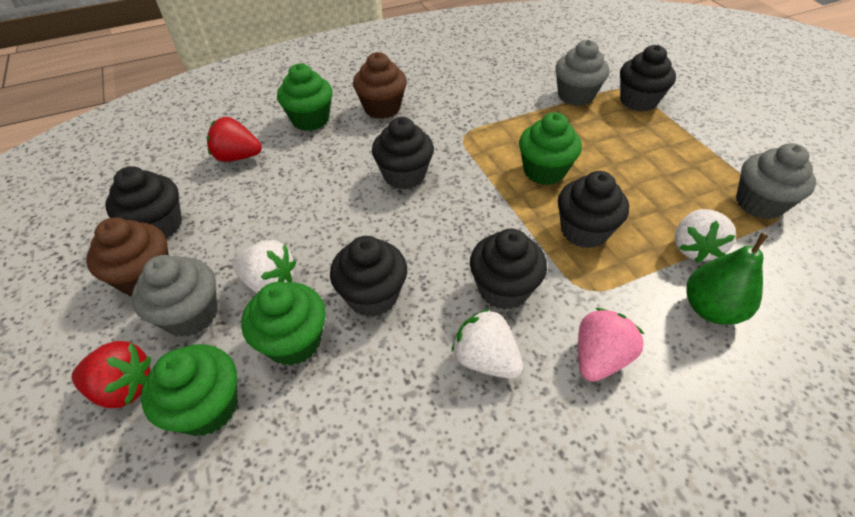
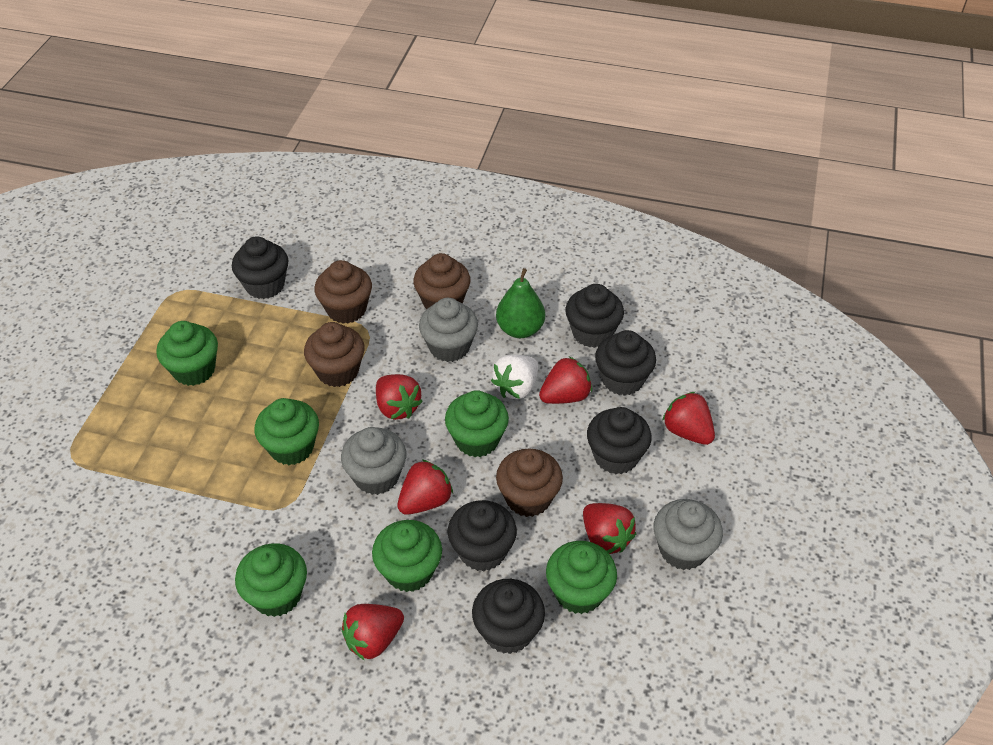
brown cupcake: [86,217,169,296] [353,52,407,119] = 2 -> [304,322,365,387] [315,260,372,324] [413,253,471,309] [496,449,563,517] = 4
green cupcake: [141,344,238,436] [241,282,326,366] [277,63,333,131] [519,112,582,185] = 4 -> [156,321,218,386] [235,543,307,617] [255,398,319,465] [372,520,442,592] [445,390,509,457] [546,541,617,614] = 6
pink strawberry: [578,308,644,382] = 1 -> none = 0
red strawberry: [72,341,151,408] [207,117,262,162] = 2 -> [341,604,404,661] [376,374,423,420] [397,460,453,515] [539,357,592,404] [583,503,636,554] [662,392,715,445] = 6
white strawberry: [233,240,296,293] [452,308,523,379] [675,209,736,263] = 3 -> [491,355,538,399] = 1

